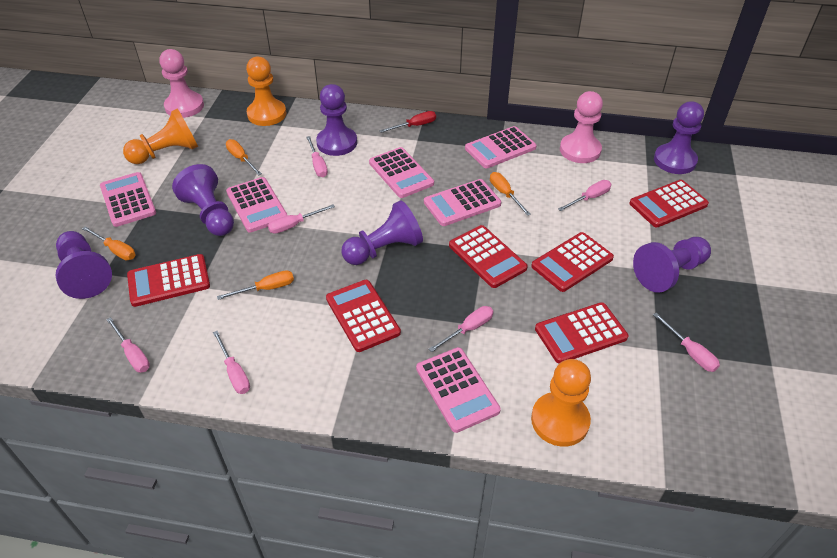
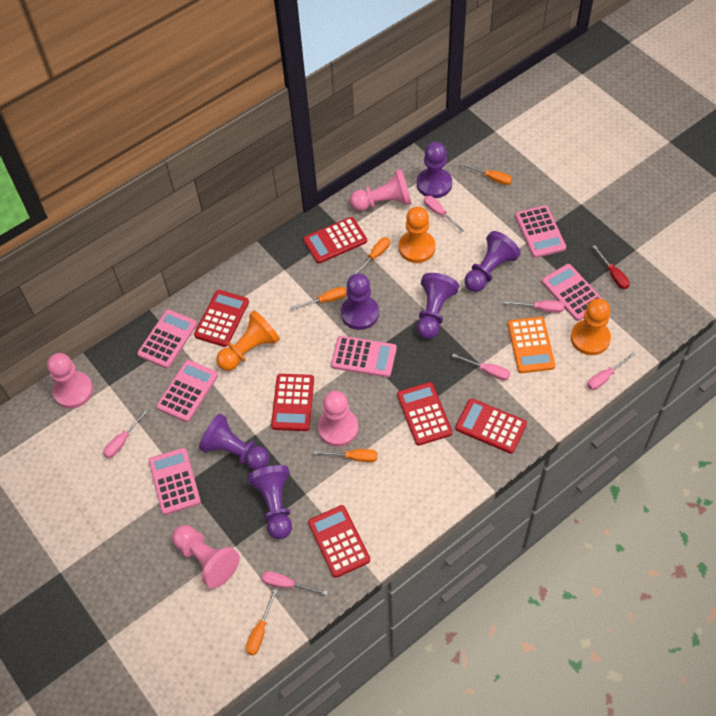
orange calculator: none = 0 -> [508,317,555,373] = 1
orange screwdriver: [82,226,135,260] [217,270,294,300] [226,139,262,175] [490,172,531,216] = 4 -> [246,589,277,655] [290,287,347,310] [314,449,377,462] [353,237,390,275] [460,163,512,185] = 5
pink pawn: [159,49,204,118] [560,91,603,163] = 2 -> [47,353,93,409] [172,525,240,589] [318,391,358,447] [350,169,412,211] = 4
pink screwdriver: [106,317,150,373] [213,331,250,394] [268,204,335,234] [306,136,328,177] [429,306,493,352] [558,180,611,211] [653,313,720,372] = 7 -> [103,409,148,458] [262,571,328,595] [424,196,464,232] [452,353,510,381] [504,300,564,313] [587,353,635,390] = 6

